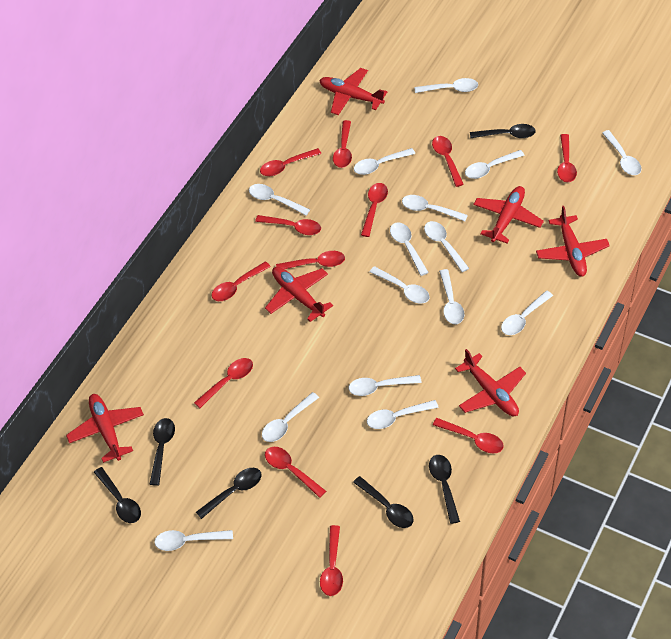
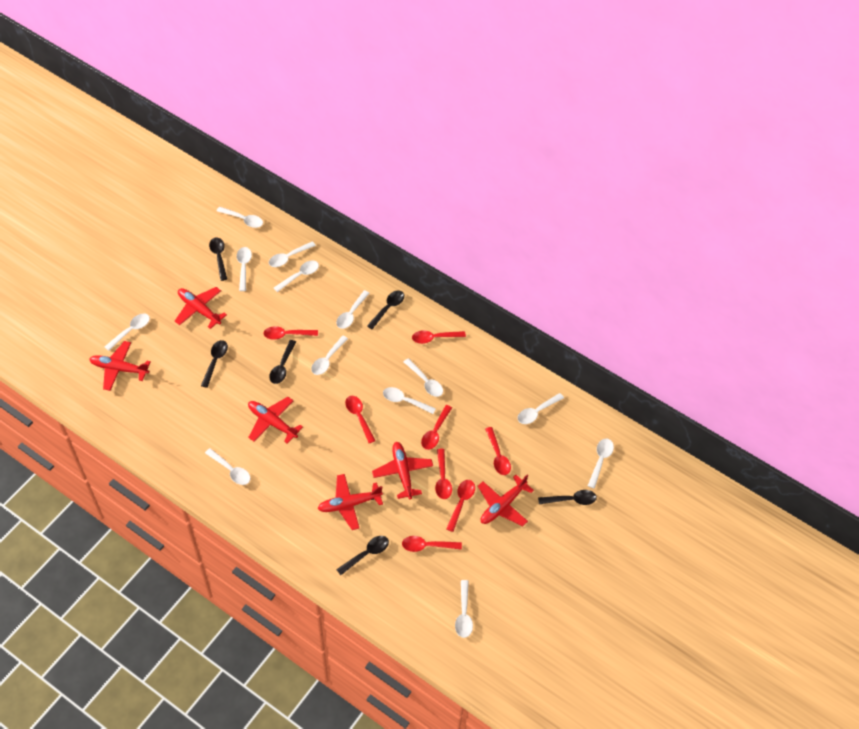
red spoon: [194,358,253,408] [212,261,271,301] [255,215,321,235] [260,148,321,176] [265,447,326,498] [276,251,345,269] [320,525,343,596] [333,120,352,168] [361,183,388,237] [432,136,464,187] [433,418,504,453] [557,134,577,182] = 12 -> [263,326,318,340] [345,396,376,443] [402,536,462,552] [412,330,466,344] [421,405,452,450] [435,449,452,499] [446,480,475,532] [485,427,511,475] = 8
white spoon: [154,530,233,551] [249,184,310,216] [262,392,319,442] [349,375,422,396] [354,148,415,175] [367,400,439,429] [370,266,430,304] [390,222,429,276] [402,195,468,221] [414,78,478,93] [424,221,469,272] [439,269,464,324] [465,150,524,179] [501,291,553,335] [602,130,642,175] = 15 -> [105,313,150,351] [205,448,250,485] [217,207,263,228] [237,247,252,291] [269,241,316,267] [274,261,319,292] [311,336,348,375] [336,290,370,329] [383,387,436,414] [404,358,443,397] [455,580,473,638] [518,393,564,424] [588,439,614,488] = 13

